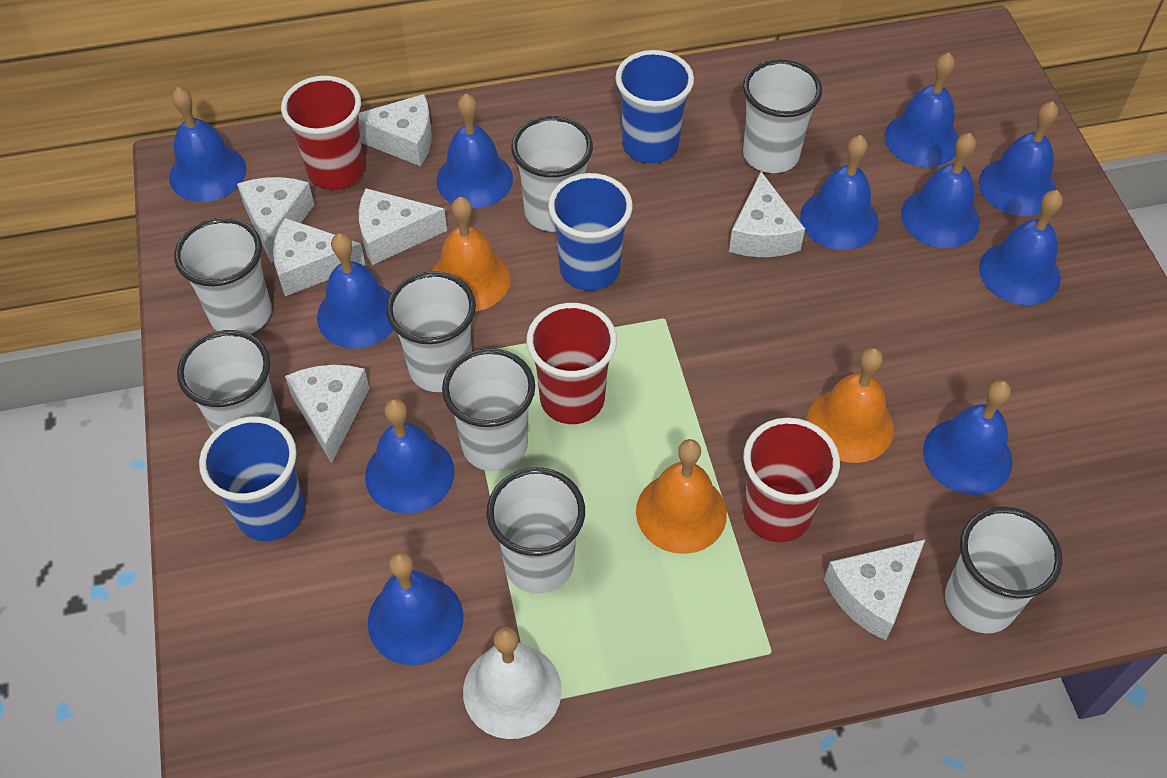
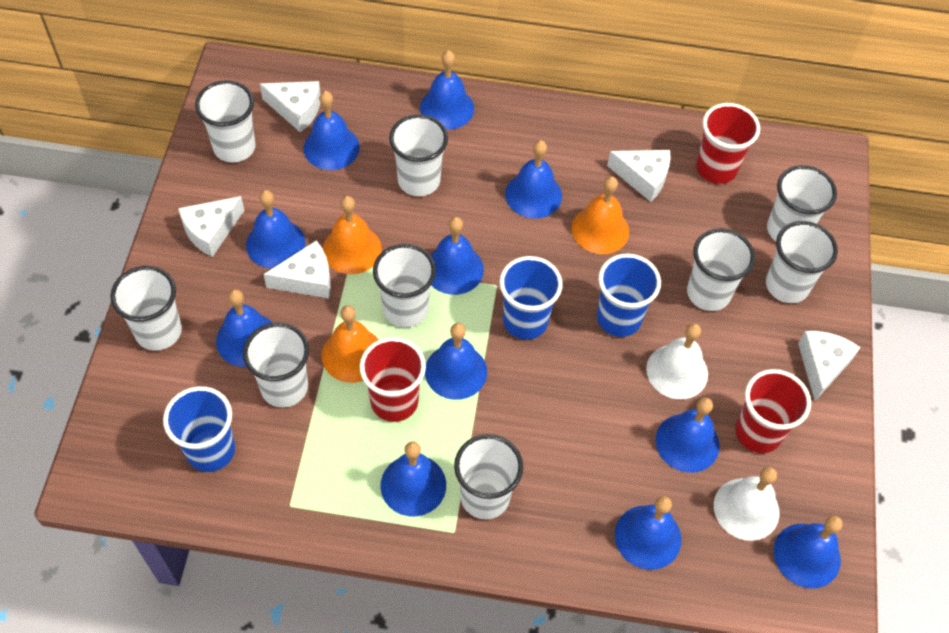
white bell: [463,627,562,739] = 1 -> [646,323,708,399] [714,467,780,541] = 2
white cheese: [237,177,314,264] [273,218,366,296] [285,365,369,464] [359,94,432,166] [359,188,447,265] [729,172,805,257] [824,539,926,641] = 7 -> [178,196,245,257] [260,81,320,132] [263,240,331,299] [607,150,671,202] [798,331,861,401] = 5
white cup: [174,217,272,334] [177,330,280,433] [386,271,476,392] [442,348,535,471] [486,468,585,593] [511,116,593,232] [743,59,822,173] [945,506,1062,633] = 8 -> [110,266,182,351] [195,80,256,162] [243,322,309,407] [373,244,436,327] [389,114,448,196] [454,434,523,519] [687,228,755,311] [766,221,838,303] [767,165,837,241] = 9

